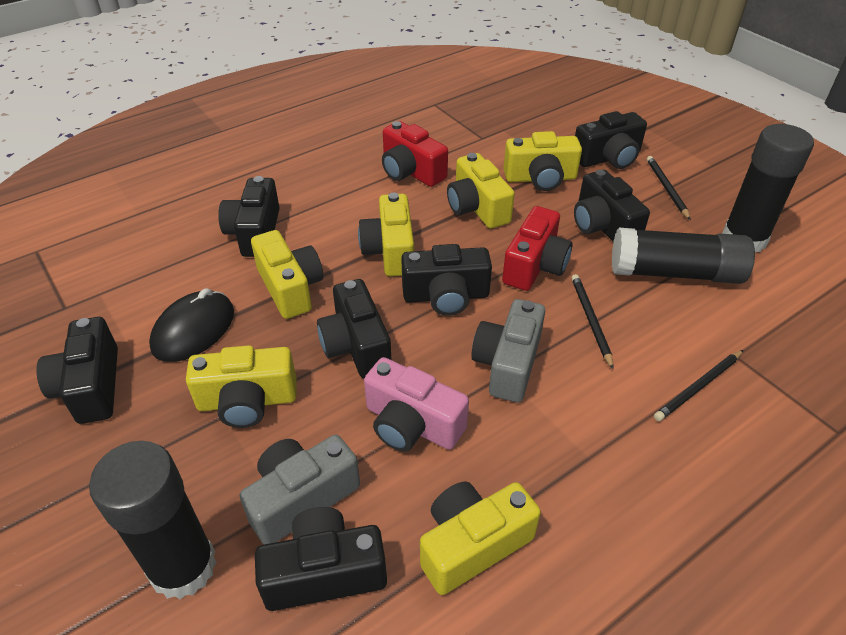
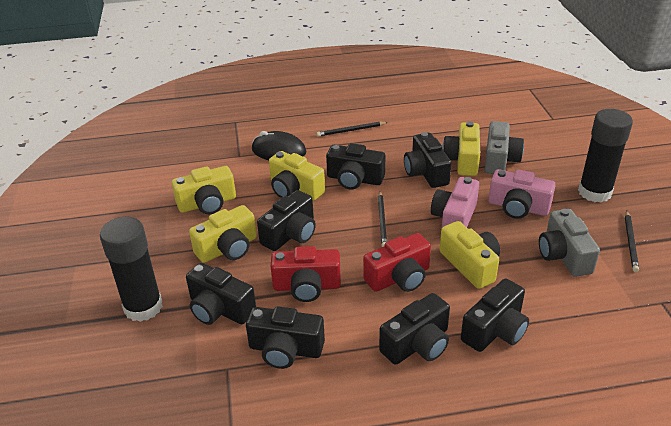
black glue stick: [89,441,217,599] [612,228,755,284] [722,124,814,252] = 3 -> [100,217,163,322] [578,109,633,203] = 2
pink camera: [364,357,469,452] = 1 -> [431,177,479,227] [488,169,556,219] = 2
yellow camera: [186,345,296,428] [251,230,323,319] [358,193,414,276] [420,482,541,595] [447,153,515,229] [504,131,582,191] = 6 -> [172,166,236,214] [189,205,257,263] [269,151,325,201] [440,221,500,289] [442,121,480,176] = 5

